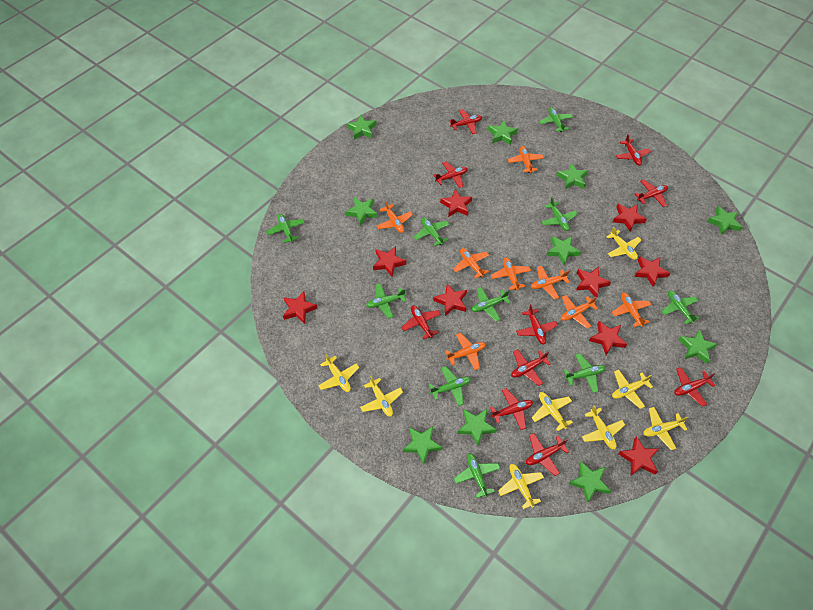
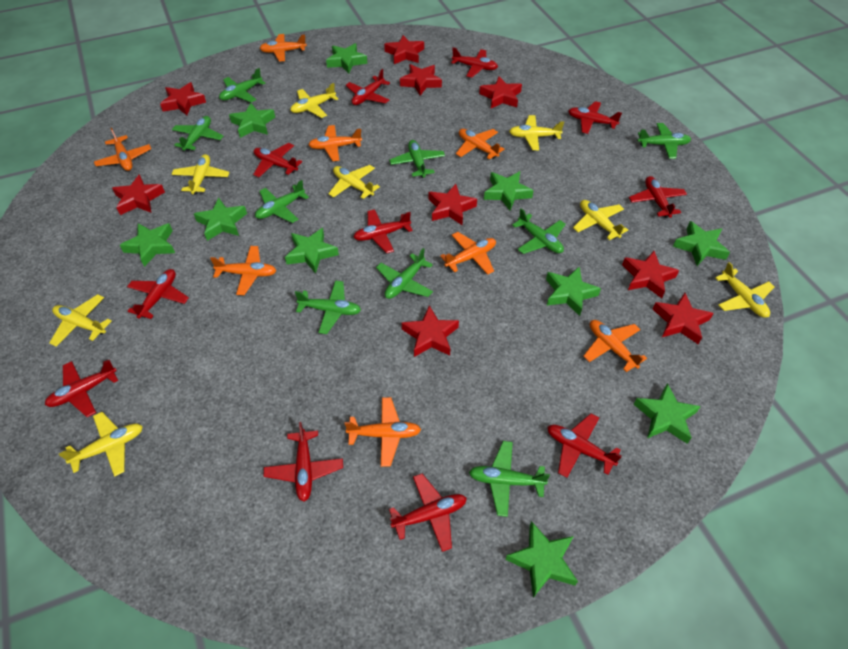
green plane: [266,214,305,243] [366,283,406,319] [414,217,449,246] [429,366,471,406] [453,453,500,498] [472,287,510,321] [539,107,573,132] [541,197,578,231] [563,353,605,393] [661,291,700,324] = 10 -> [172,116,223,152] [219,68,265,102] [255,180,309,223] [295,280,361,334] [376,248,433,299] [389,140,445,178] [469,441,550,517] [512,208,566,254] [638,123,691,159] = 9
red plane: [401,305,441,340] [434,161,468,188] [449,109,482,134] [490,388,533,430] [511,349,551,386] [516,304,558,344] [526,433,569,476] [616,134,651,166] [634,180,668,207] [674,367,715,407] = 10 -> [45,360,118,417] [127,269,189,319] [253,143,302,177] [264,422,343,502] [346,69,390,105] [354,209,412,253] [389,474,467,552] [451,47,498,77] [547,414,622,478] [568,101,622,134] [629,176,687,218] = 11

